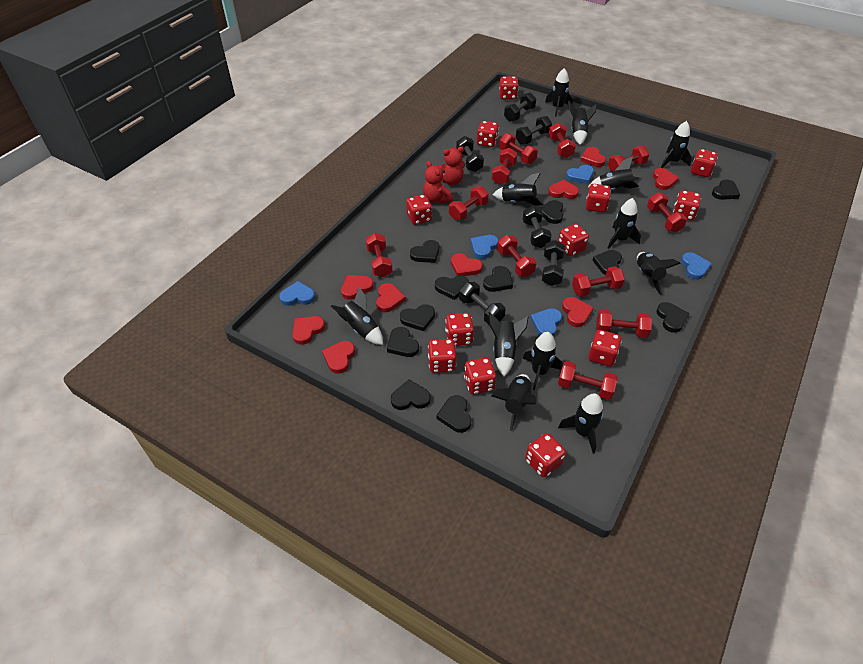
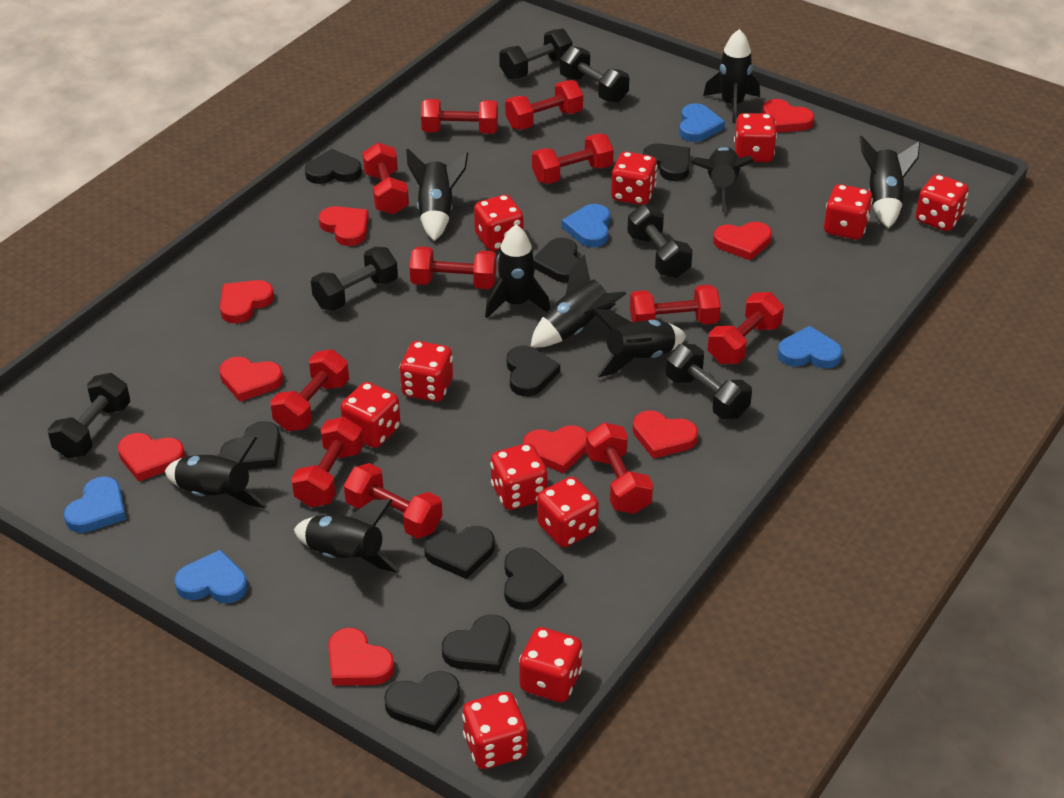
black heart: [387,327,419,357] [391,379,430,410] [400,304,435,331] [410,240,440,263] [435,275,469,300] [437,395,471,433] [483,266,513,292] [539,200,563,224] [592,250,622,275] [656,302,690,333] [712,179,740,200] = 11 -> [220,421,281,470] [305,149,362,184] [384,671,460,733] [424,526,495,579] [442,615,511,673] [504,547,563,610] [507,346,560,397] [534,238,579,283] [643,143,690,181] = 9
black rocket: [331,287,383,345] [488,312,529,376] [492,374,536,431] [493,173,544,206] [523,332,562,390] [545,68,573,116] [558,393,604,454] [568,101,597,145] [588,156,640,190] [608,198,641,249] [637,252,681,295] [661,121,692,168] = 12 -> [165,437,267,509] [294,499,400,573] [406,148,468,241] [485,225,550,318] [530,254,626,347] [592,309,686,377] [691,147,754,212] [703,29,760,123] [860,135,920,228] = 9
red dice: [406,195,432,225] [428,339,456,373] [445,313,474,346] [464,358,496,394] [477,121,499,147] [499,76,519,99] [525,433,566,477] [558,224,589,256] [586,184,611,212] [589,330,622,367] [673,190,701,220] [691,149,718,177] = 12 -> [341,382,400,448] [400,341,453,402] [462,692,527,769] [474,195,523,251] [490,443,547,510] [519,627,583,702] [537,477,599,547] [611,152,657,205] [734,113,777,162] [824,184,873,239] [916,174,968,231] = 11
red teddy bear: [423,161,453,204] [438,147,465,185] = 2 -> none = 0

